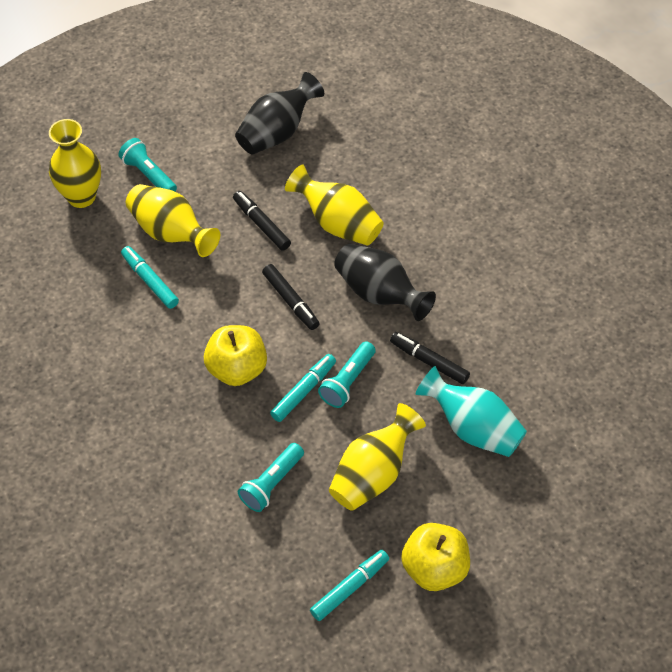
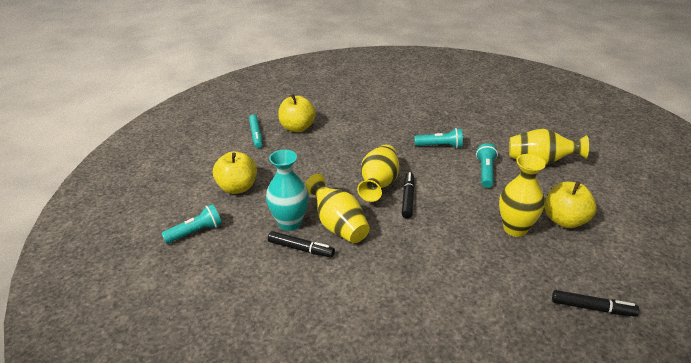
black vase: [235,72,324,155] [334,244,436,321] = 2 -> none = 0
turquoise marker: [121,246,179,309] [270,354,336,422] [310,550,389,621] = 3 -> [249,114,262,148] = 1
yellow apple: [204,325,267,386] [401,523,470,591] = 2 -> [213,151,257,194] [278,94,316,132] [545,181,597,228] = 3

